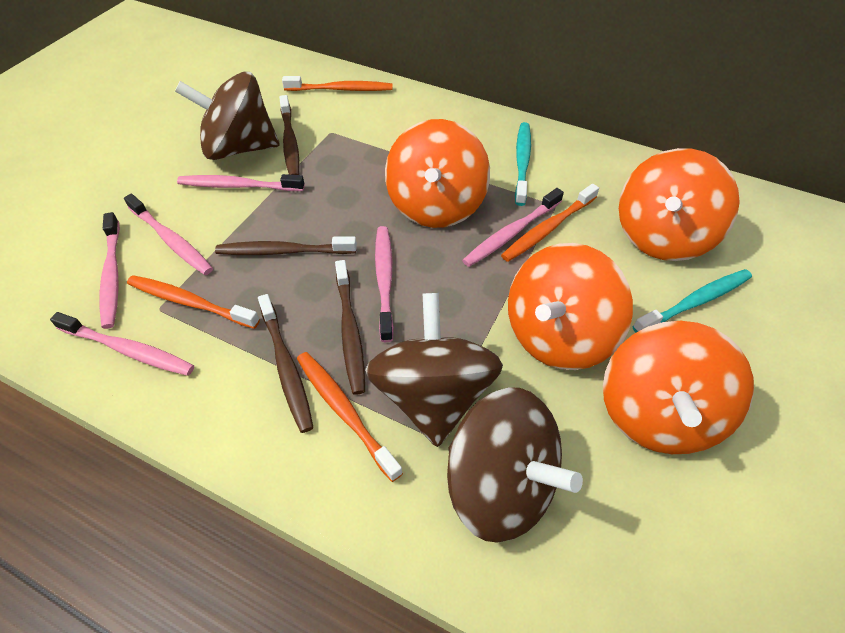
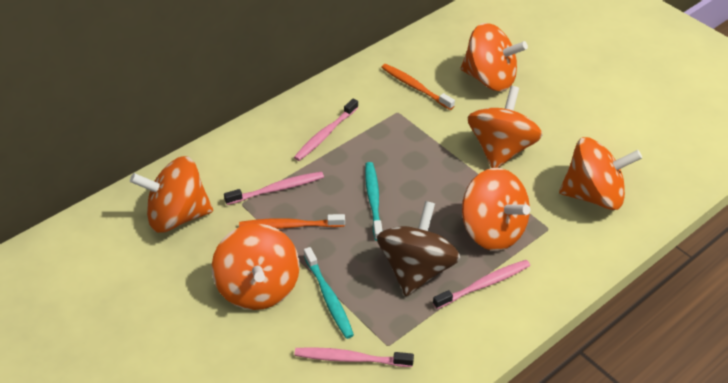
brown spinning top: [175,71,280,160] [365,293,503,447] [447,387,583,543] = 3 -> [377,201,460,296] = 1
brown toothbrush: [215,236,357,255] [258,294,314,433] [279,95,300,175] [335,260,365,395] = 4 -> none = 0
orange spinning top: [385,119,490,228] [508,243,633,370] [603,321,754,454] [619,148,740,261] = 4 -> [130,156,213,233] [212,224,300,310] [461,23,528,91] [462,168,530,251] [468,86,542,168] [559,137,642,210] = 6
orange toothbrush: [127,275,260,329] [282,76,393,91] [297,352,403,482] [501,184,599,262] = 4 -> [239,214,345,229] [381,64,455,110] = 2
pink toothbrush: [50,312,194,376] [100,212,120,329] [124,194,213,275] [177,174,304,191] [375,226,394,342] [462,188,564,267] = 6 -> [224,172,324,205] [294,98,358,161] [294,347,414,367] [433,260,530,309] = 4

